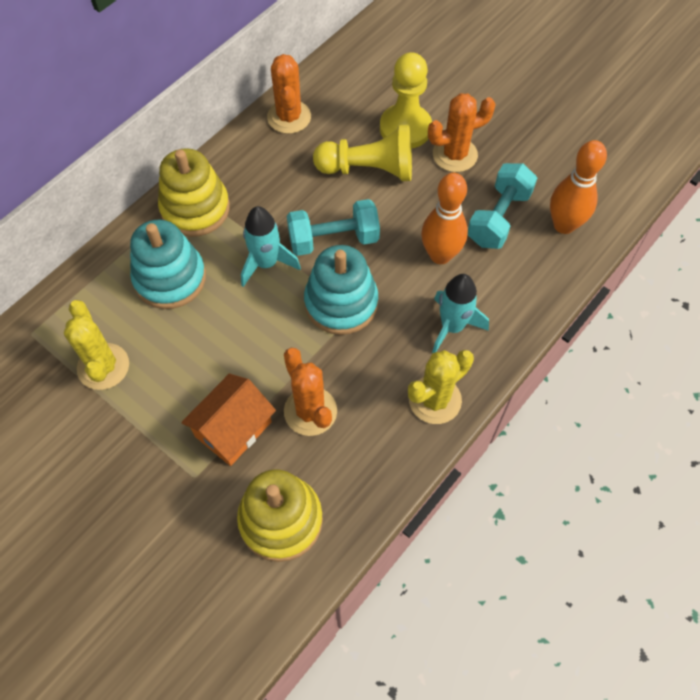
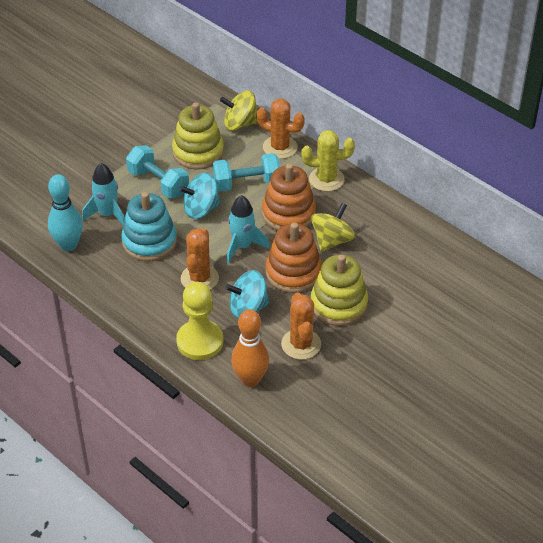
orange bowling pin: [421,173,468,264] [550,140,607,234] = 2 -> [231,309,269,387] = 1
orange house: [181,373,276,466] = 1 -> none = 0
orange stacking toy: none = 0 -> [262,164,316,230] [266,223,322,293] = 2
turquoise bowling pin: none = 0 -> [48,174,83,251] = 1
turquoise spinning top: none = 0 -> [179,173,221,219] [225,270,270,319] = 2
turquoise stacking toy: [130,220,206,309] [304,245,378,335] = 2 -> [121,192,177,261] = 1
yellow cactus: [64,300,129,390] [408,350,474,424] = 2 -> [301,130,355,191] = 1
yellow pawn: [313,124,412,181] [380,52,432,149] = 2 -> [176,282,223,360] = 1
yellow spinning top: none = 0 -> [220,90,258,131] [311,203,355,252] = 2

